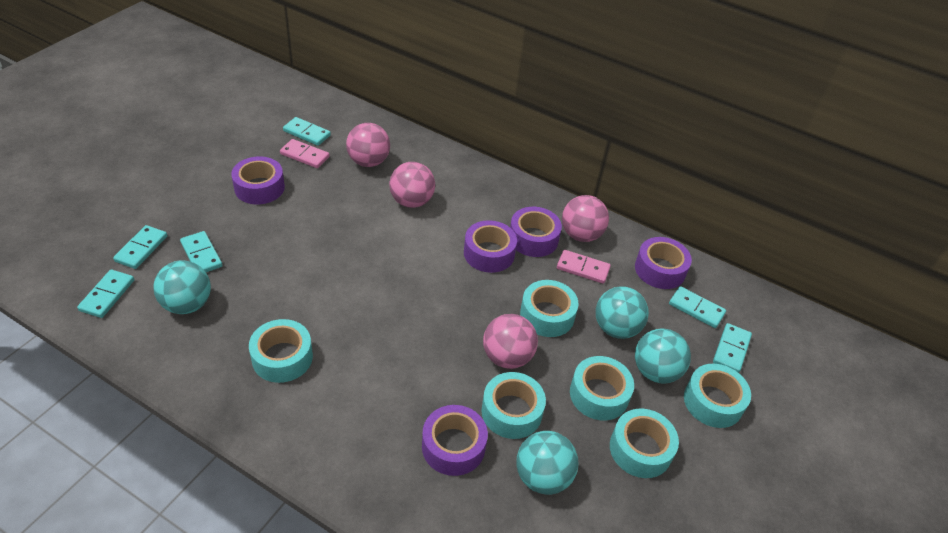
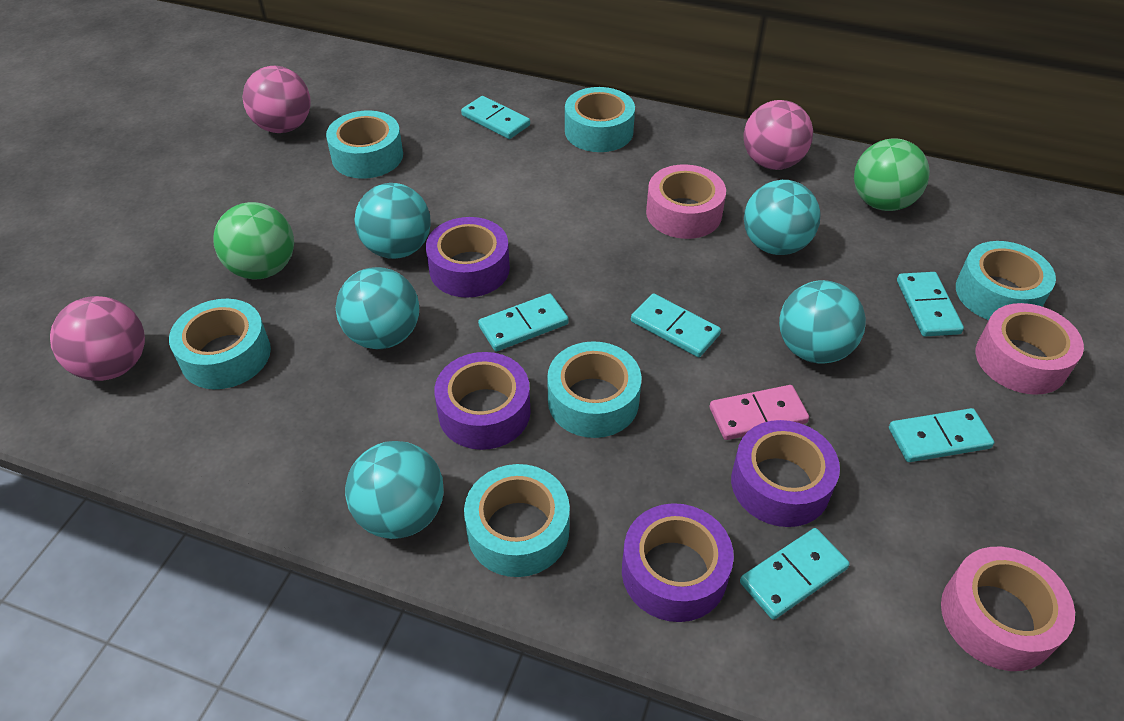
green ball: none = 0 -> [213,202,294,279] [854,138,930,211] = 2
pink ball: [346,123,390,167] [389,162,435,208] [483,314,538,369] [562,195,609,242] = 4 -> [50,296,145,381] [242,66,311,133] [744,100,813,170] = 3
pink domino: [280,139,330,168] [557,250,611,284] = 2 -> [710,385,809,440] = 1
pink tape: none = 0 -> [646,164,726,239] [941,547,1075,671] [975,303,1084,395] = 3
purple tape: [231,156,285,204] [422,405,488,476] [464,220,517,273] [510,207,562,257] [635,237,692,289] = 5 -> [426,217,510,298] [434,352,531,450] [622,503,734,622] [731,420,840,527] = 4
turquoise ball: [153,261,211,314] [517,431,578,495] [596,286,649,339] [635,329,691,384] = 4 -> [336,267,419,349] [345,441,444,539] [354,183,431,259] [744,180,820,255] [779,280,866,364] = 5

